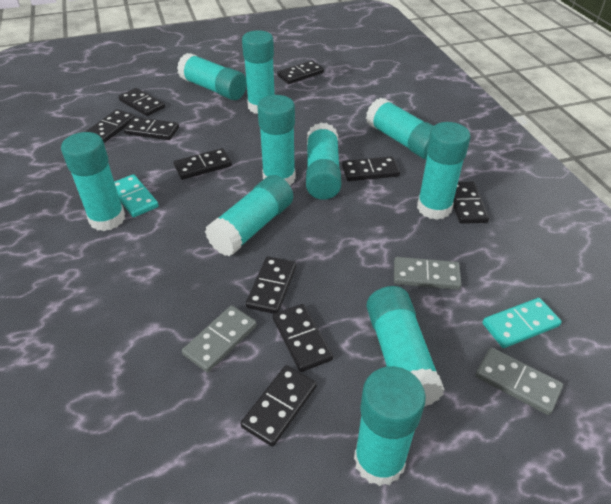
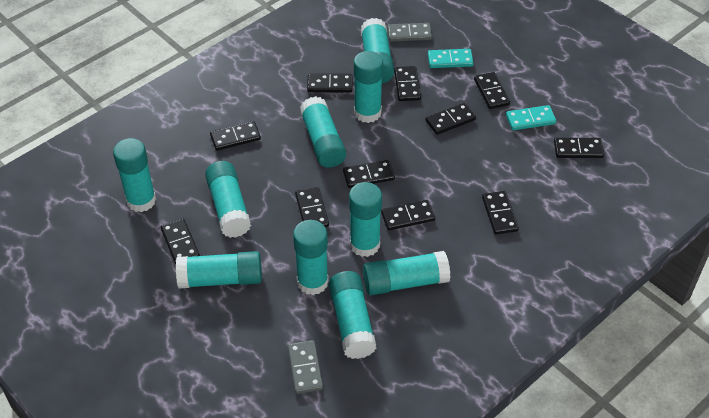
black domino: [85,109,135,143] [118,88,165,116] [124,117,179,140] [174,148,232,180] [241,365,317,447] [246,256,296,314] [273,304,333,372] [277,60,324,84] [342,156,400,181] [453,182,489,224] = 10 -> [161,219,200,264] [210,121,261,151] [295,187,329,227] [307,74,353,92] [343,160,395,188] [381,200,435,230] [394,66,421,101] [426,103,476,135] [474,72,510,109] [482,191,519,234] [554,138,604,158] = 11
grey domino: [182,305,257,372] [394,257,461,290] [475,347,563,415] = 3 -> [288,340,323,394] [387,23,432,42] = 2

